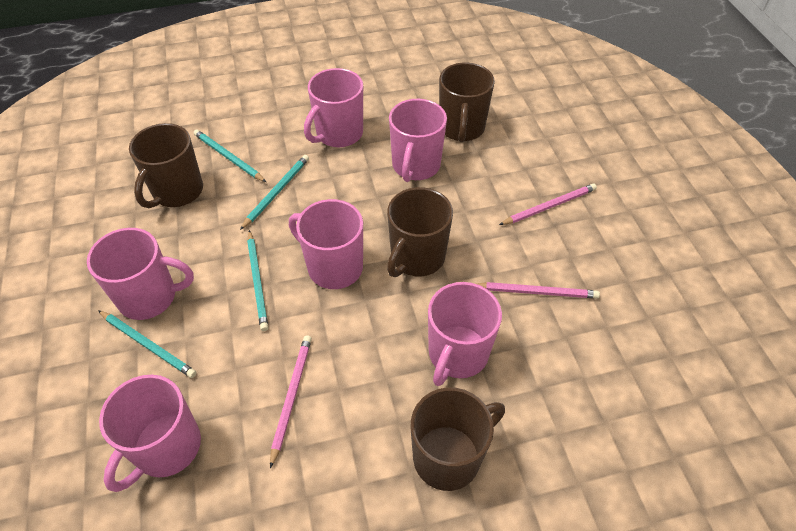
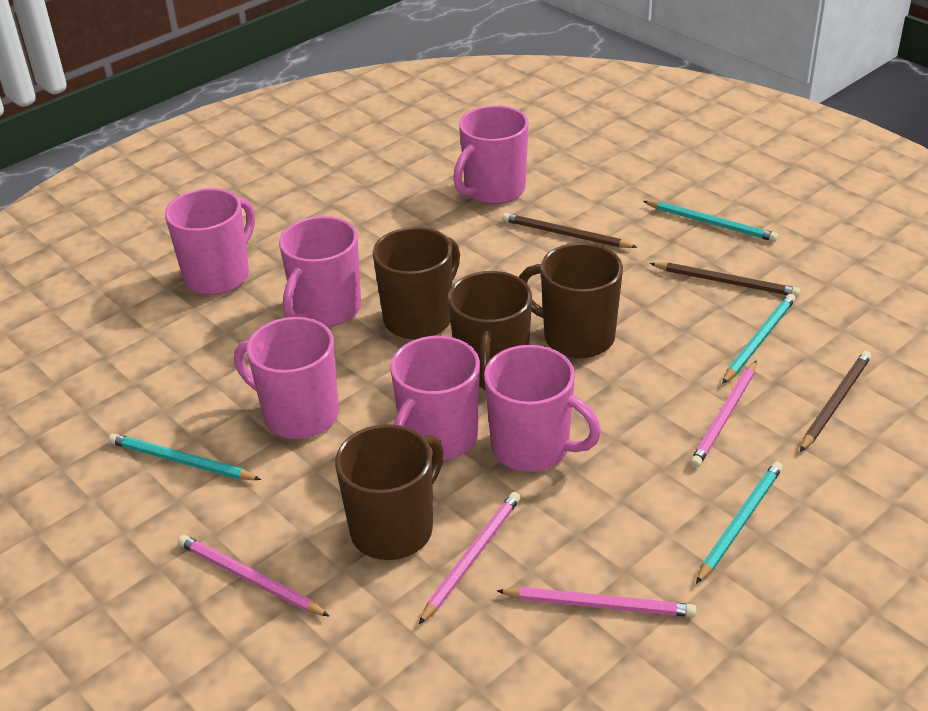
brown pencil: none = 0 -> [502,213,637,248] [650,262,800,297] [800,351,871,452] = 3
pink pencil: [270,335,312,468] [477,282,600,299] [499,184,597,225] = 3 -> [178,535,330,617] [418,492,521,625] [496,587,696,617] [690,361,757,468] = 4

